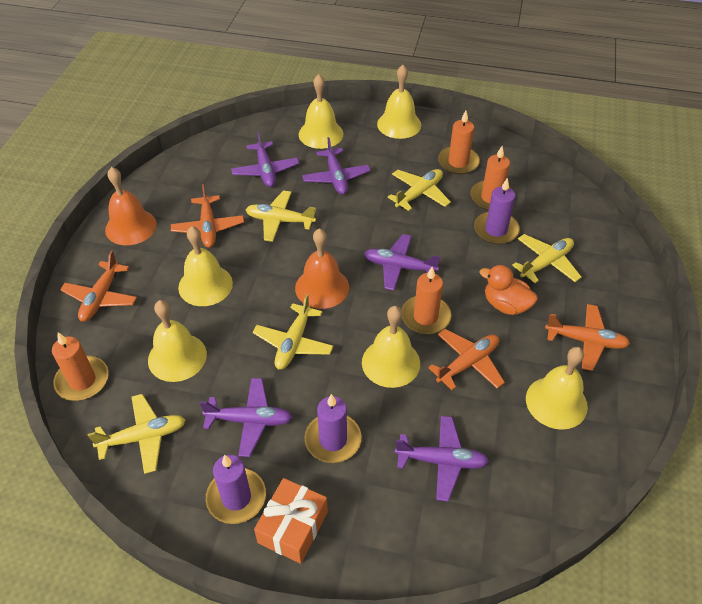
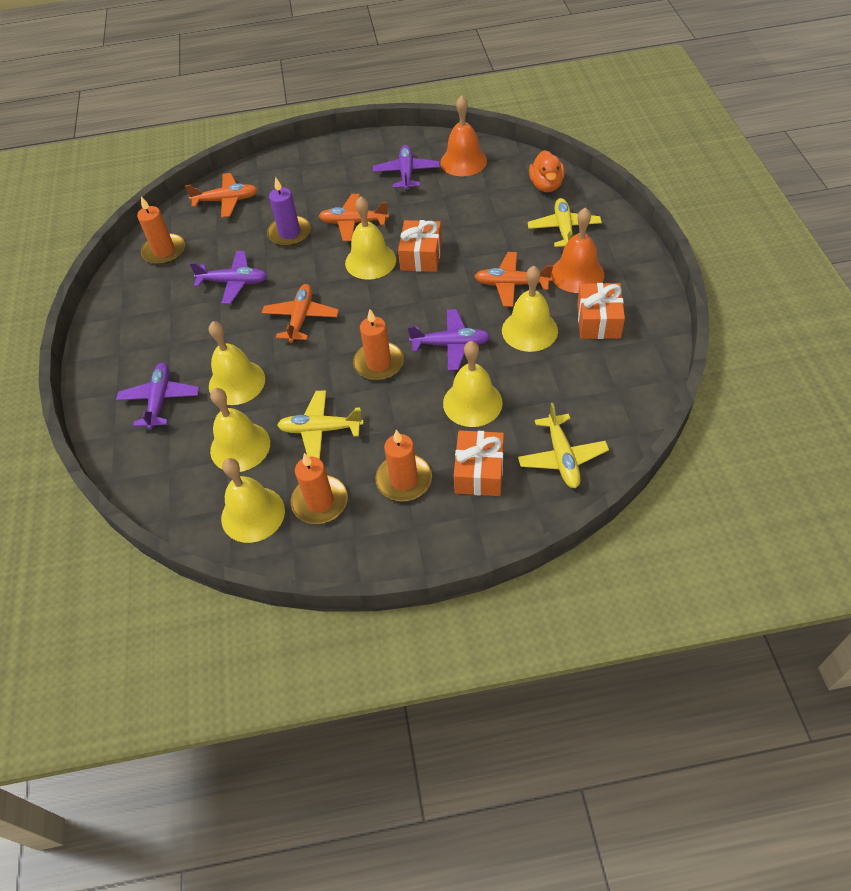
orange gift: [254,478,328,564] = 1 -> [398,220,442,272] [454,430,504,496] [577,283,625,339] = 3
purple candle: [206,455,266,524] [305,394,362,463] [474,178,520,244] = 3 -> [267,177,311,246] = 1
purple plane: [200,378,293,457] [231,131,299,187] [302,137,371,195] [364,234,440,291] [395,416,489,501] = 5 -> [116,363,199,430] [190,251,267,304] [373,145,440,191] [408,309,491,371] = 4
yellow plane: [88,394,186,474] [245,190,316,242] [253,294,334,370] [388,169,451,211] [512,234,582,283] = 5 -> [277,390,364,459] [518,403,609,488] [528,198,602,247] = 3

